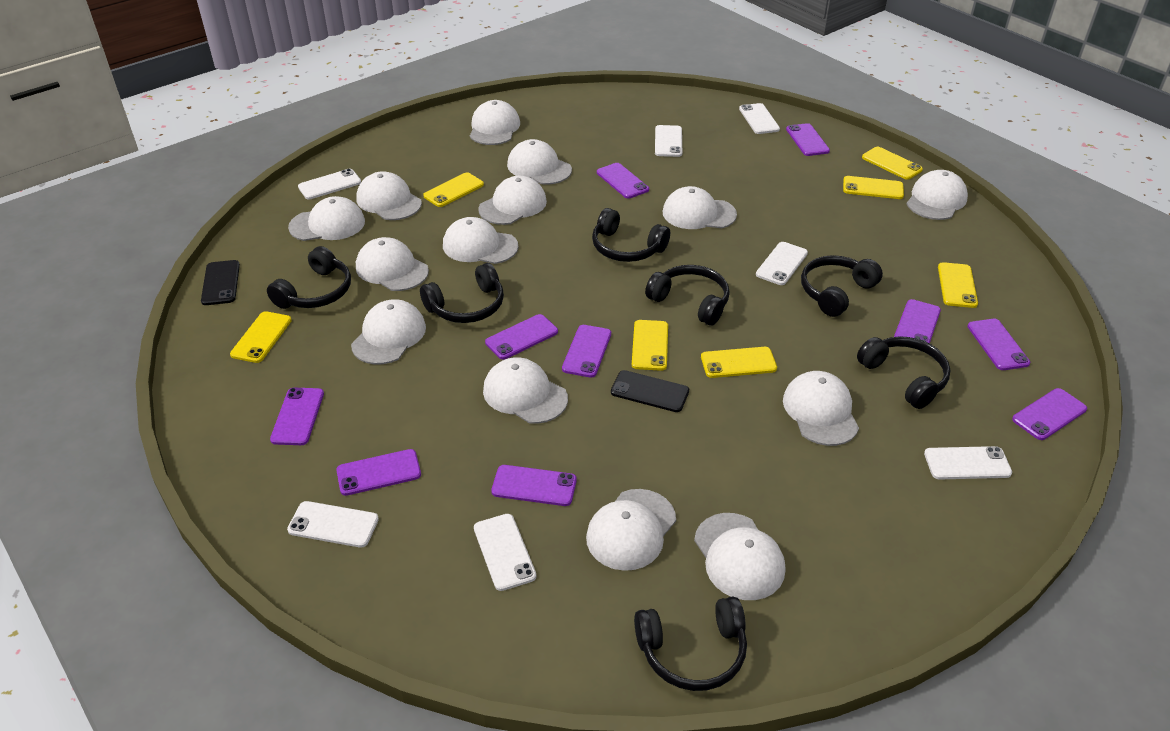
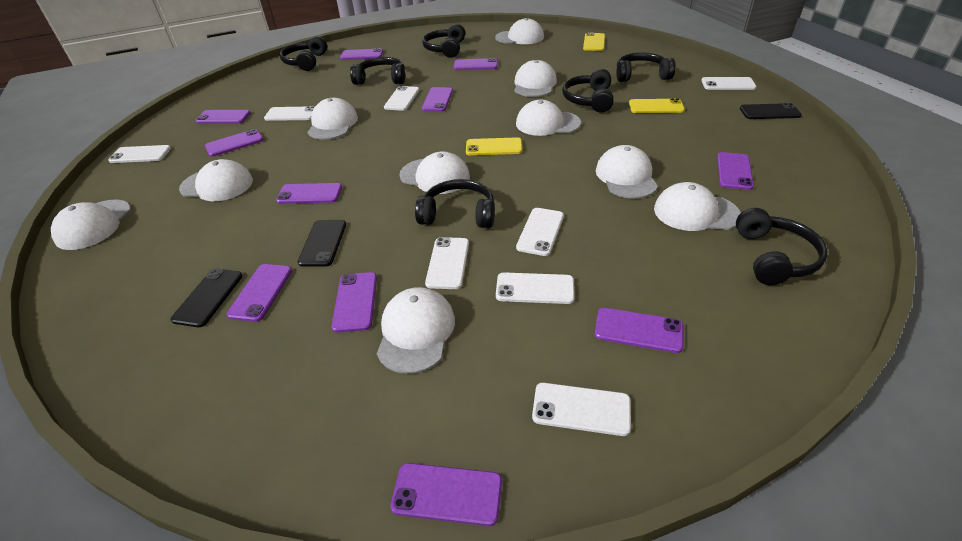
black phone: [201,260,240,305] [611,370,689,412] = 2 -> [171,268,243,327] [298,220,346,267] [740,103,802,119] = 3
purple phone: [270,388,324,445] [337,449,421,496] [485,314,558,360] [491,465,577,506] [562,325,611,378] [597,163,649,199] [786,123,830,156] [894,299,941,344] [967,319,1030,370] [1012,388,1087,440] = 10 -> [196,110,250,124] [205,129,263,157] [227,264,292,322] [276,183,342,204] [331,272,377,333] [340,48,383,60] [390,463,502,526] [422,87,453,112] [454,58,498,70] [595,308,683,353] [717,152,754,190] = 11
white cap: [288,196,365,241] [351,299,426,364] [356,171,422,220] [356,237,429,291] [443,217,518,264] [470,100,520,145] [478,176,547,225] [483,357,568,424] [507,139,572,185] [586,489,676,571] [663,186,737,229] [694,513,785,600] [783,371,859,446] [907,170,968,220] = 14 -> [51,200,131,250] [179,159,253,201] [307,98,358,140] [377,287,455,374] [399,151,470,194] [495,18,544,44] [514,60,557,97] [516,100,581,136] [596,145,658,199] [654,182,741,231] = 10
white phone: [287,501,379,548] [298,169,361,199] [474,514,536,591] [655,125,682,157] [739,103,780,134] [756,242,808,285] [924,446,1012,479] = 7 -> [108,145,171,163] [264,106,315,121] [384,86,419,111] [425,237,469,289] [496,272,575,304] [516,208,564,256] [532,383,631,436] [701,77,757,90] = 8
yellow phone: [230,311,292,363] [423,172,484,207] [632,320,668,371] [701,347,777,378] [843,176,904,199] [862,147,923,180] [938,262,978,308] = 7 -> [466,137,522,155] [583,32,605,51] [629,98,685,113] = 3

